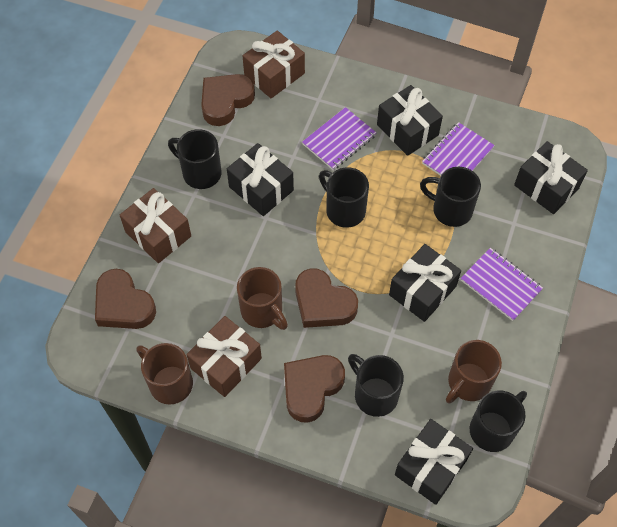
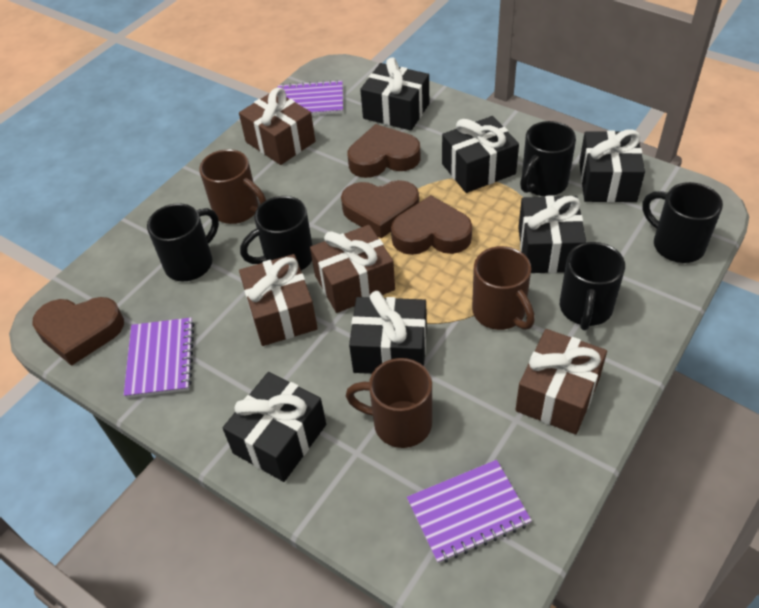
black gift: [227,143,294,216] [377,85,443,156] [389,244,461,322] [395,419,473,505] [514,141,588,214] = 5 -> [223,372,326,482] [349,291,427,374] [360,57,429,131] [442,116,519,193] [518,195,586,273] [579,129,645,203] = 6
brown gift: [120,188,191,263] [186,316,262,397] [243,31,305,99] = 3 -> [239,88,315,165] [239,254,318,346] [310,225,395,313] [515,329,607,434] = 4

